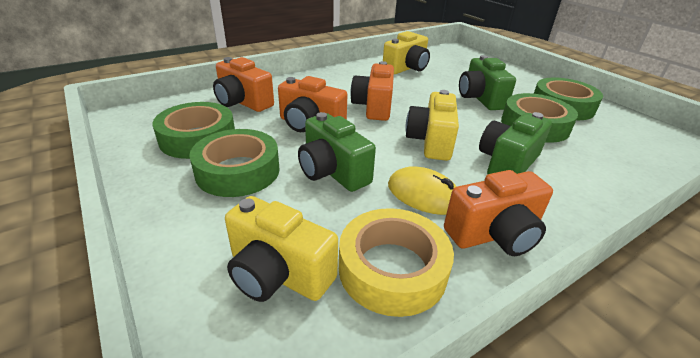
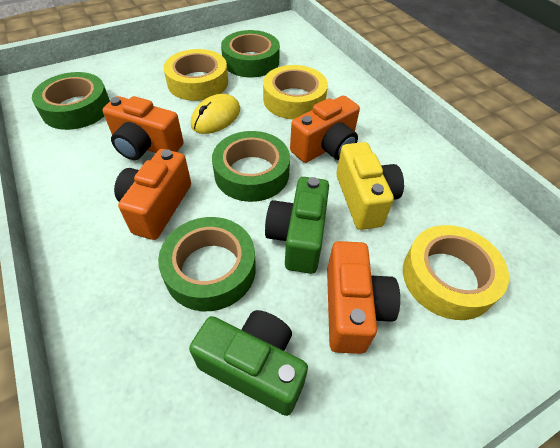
green camera: [298,112,376,192] [459,55,516,110] [479,112,552,174] = 3 -> [189,310,308,416] [265,177,329,274] = 2
yellow camera: [225,196,338,302] [383,31,430,74] [405,90,459,161] = 3 -> [336,142,404,230] = 1
yellow tape: [339,208,454,317] = 1 -> [164,49,228,101] [263,65,328,120] [403,225,509,320] = 3

